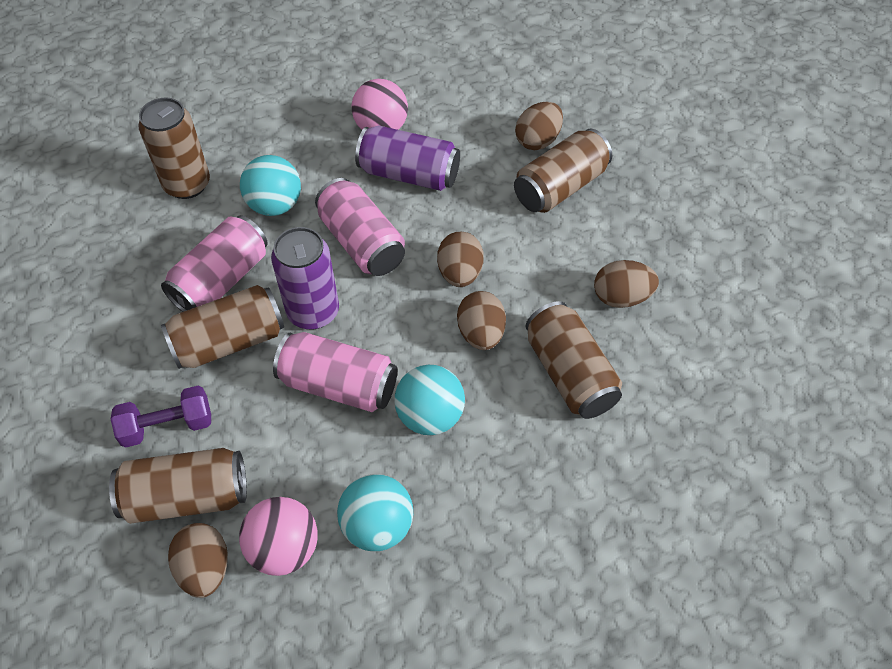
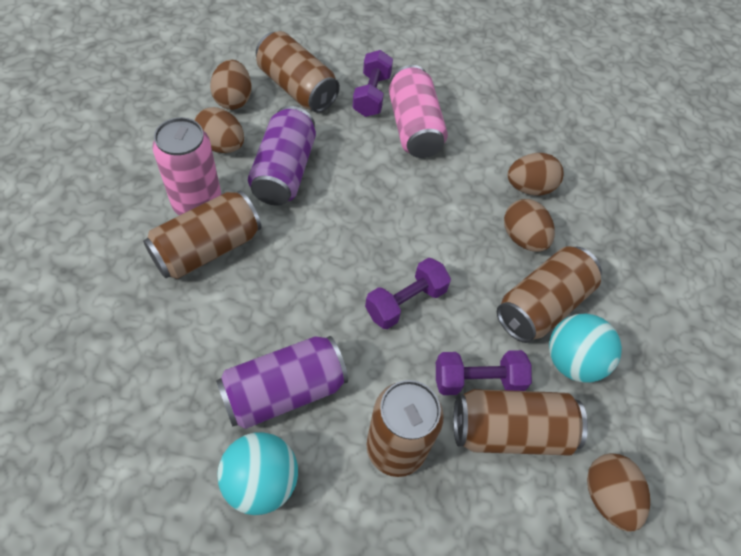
pink ball: [239,497,318,576] [352,79,408,130] = 2 -> none = 0
pink can: [161,215,268,312] [273,332,397,412] [315,178,405,276] = 3 -> [152,117,222,216] [389,65,448,158] = 2
purple dumbbell: [111,386,211,448] = 1 -> [352,50,393,117] [365,258,451,329] [436,350,532,395] = 3
turquoise ball: [240,155,301,216] [337,474,413,551] [394,365,465,435] = 3 -> [217,432,298,515] [549,313,622,383] = 2

